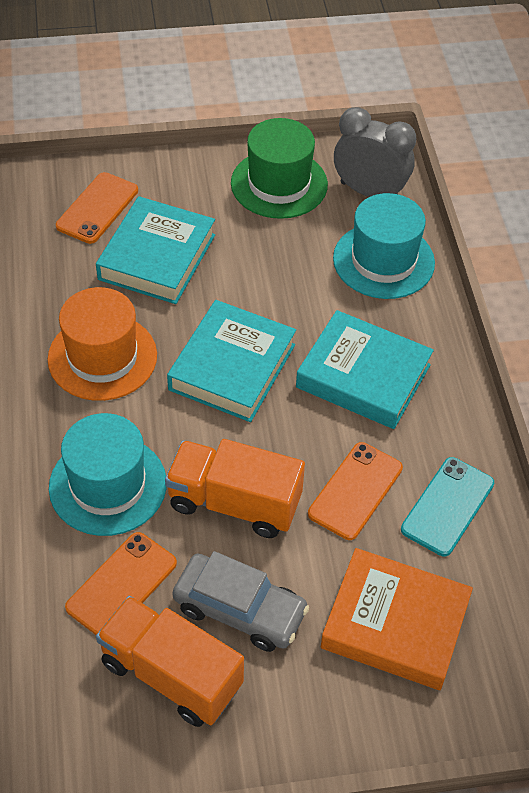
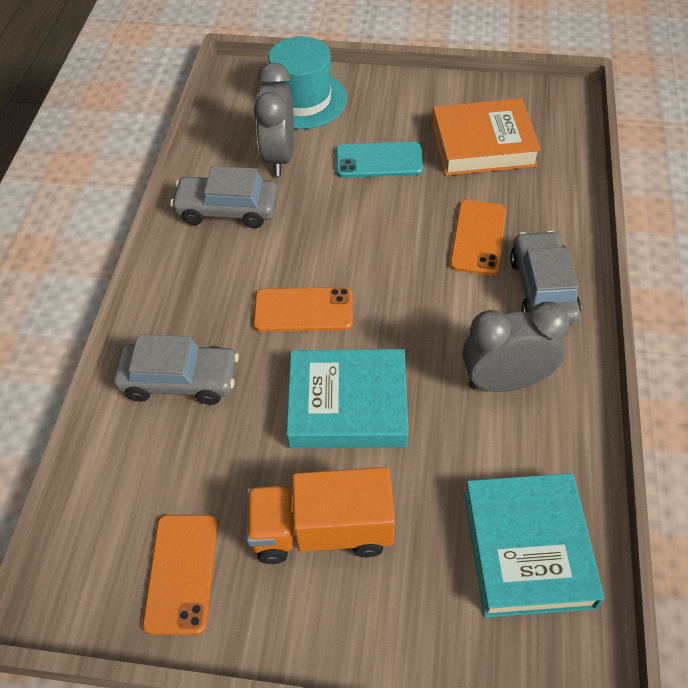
green hat: [231,118,328,219] = 1 -> none = 0
grey car: [173,551,309,652] = 1 -> [113,334,239,405] [170,166,278,228] [510,231,581,325] = 3
grey clock: [334,107,416,197] = 1 -> [254,62,294,176] [463,302,570,392] = 2
orange hat: [48,287,157,401] = 1 -> none = 0
orange truck: [96,596,244,727] [165,439,305,538] = 2 -> [247,467,395,564] = 1
turquoise book: [96,196,215,304] [167,300,296,422] [296,310,434,429] = 3 -> [286,349,409,448] [464,473,604,618] = 2
turquoise hat: [49,413,167,536] [333,193,435,299] = 2 -> [269,36,347,129] = 1

